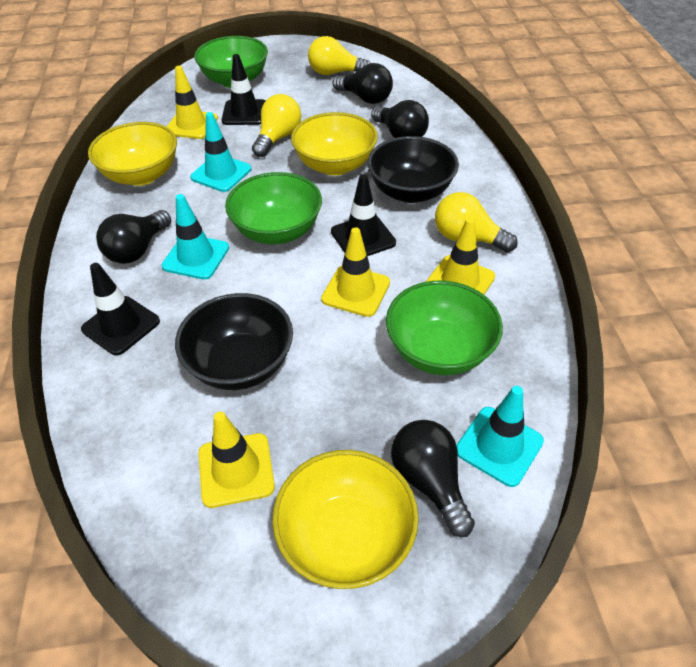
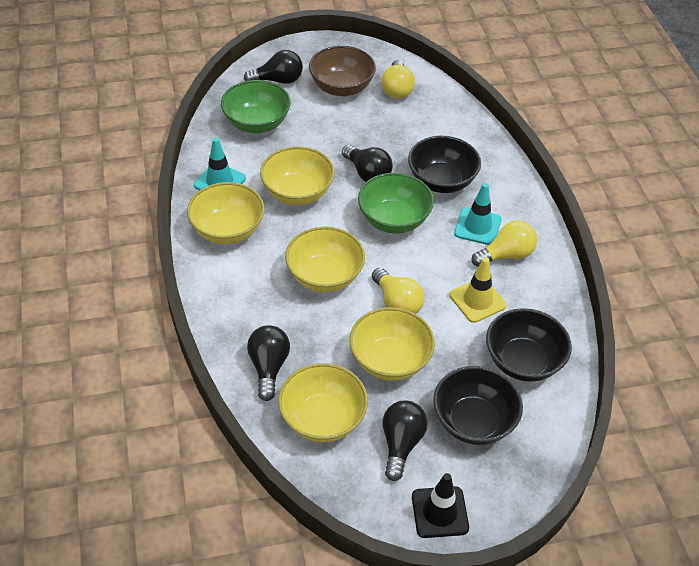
black bowl: [175,293,293,390] [368,136,459,203] = 2 -> [408,136,481,193] [433,366,523,445] [486,308,572,382] = 3
black traffic cone: [81,263,160,355] [221,54,266,125] [331,174,396,256] = 3 -> [412,473,469,538] = 1
brown bowl: none = 0 -> [309,46,376,96] = 1
green bowl: [194,36,268,88] [225,172,322,244] [386,281,503,375] = 3 -> [221,80,291,133] [358,173,434,234] = 2
turquoise traffic cone: [162,194,229,280] [190,112,251,192] [456,386,544,487] = 3 -> [194,138,246,191] [454,183,502,245] = 2
yellow bowl: [88,122,177,186] [272,450,419,589] [291,112,378,176] = 3 -> [187,182,264,244] [260,146,334,205] [278,363,368,442] [285,226,365,292] [349,307,435,381] = 5
yellow traffic cone: [167,66,218,139] [198,412,275,508] [321,227,390,317] [426,218,495,294] = 4 -> [450,257,507,323] = 1

